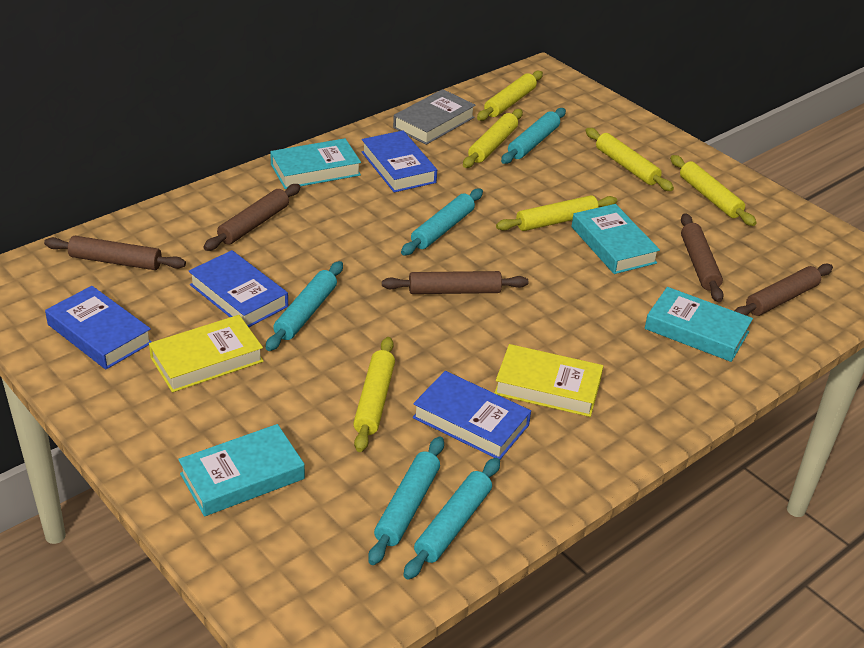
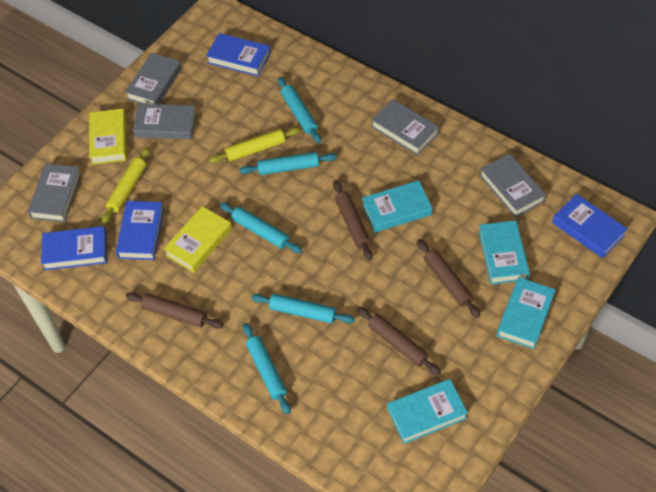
brown rolling pin: [44,236,186,270] [204,184,301,251] [382,271,528,294] [681,213,724,302] [735,264,833,316] = 5 -> [126,292,223,329] [333,180,373,261] [357,307,441,375] [417,239,481,318] = 4
grey book: [393,89,476,145] = 1 -> [27,164,81,222] [125,53,182,104] [133,104,197,139] [372,99,439,155] [480,153,546,217] = 5
yellow rolling pin: [353,337,395,452] [463,109,523,168] [477,71,543,121] [496,195,617,231] [585,128,674,191] [670,155,756,226] = 6 -> [101,147,150,224] [209,127,301,163] = 2

